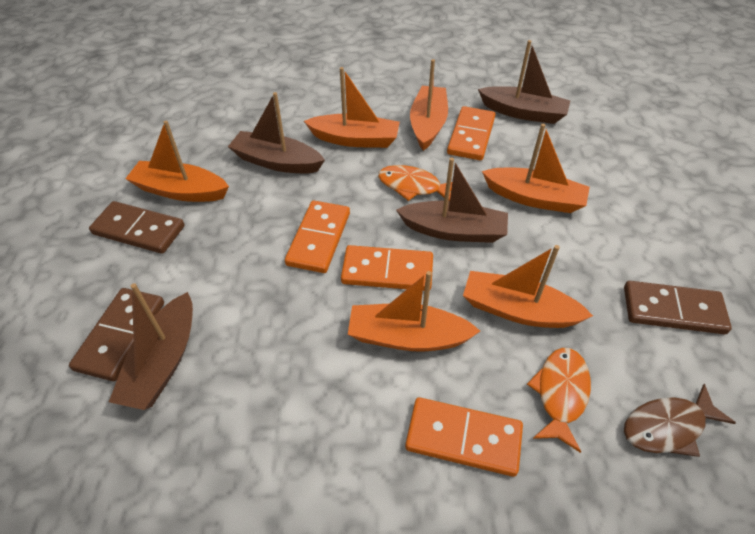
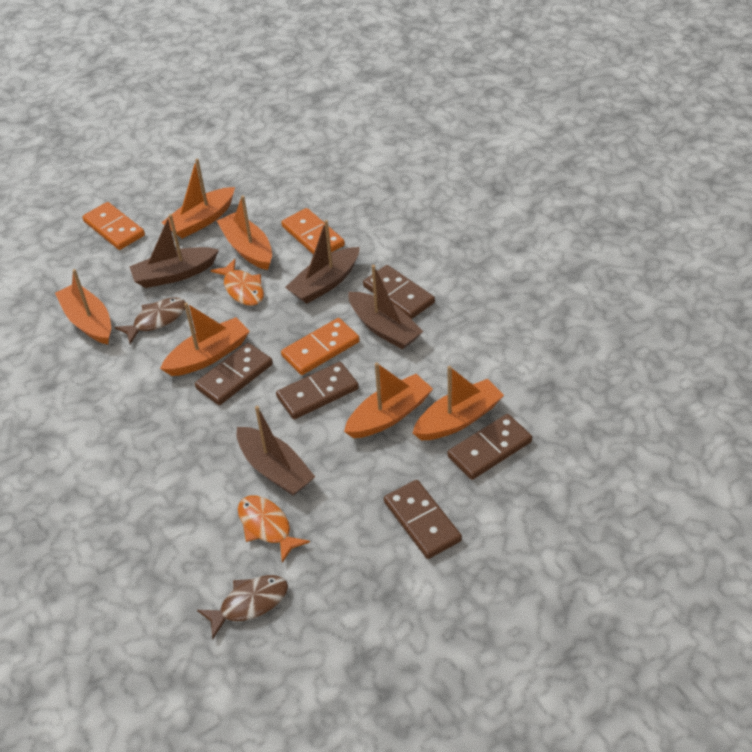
brown domino: [69,288,164,381] [89,201,185,254] [624,281,732,335] = 3 -> [195,343,273,405] [276,362,359,419] [363,265,435,319] [384,480,462,559] [447,414,532,480] = 5
brown fish: [624,384,736,457] = 1 -> [115,297,186,344] [197,575,288,639] = 2
orange domino: [285,200,350,273] [341,245,433,291] [405,397,523,477] [447,106,495,160] = 4 -> [82,202,145,250] [281,208,345,255] [281,318,360,375] = 3

